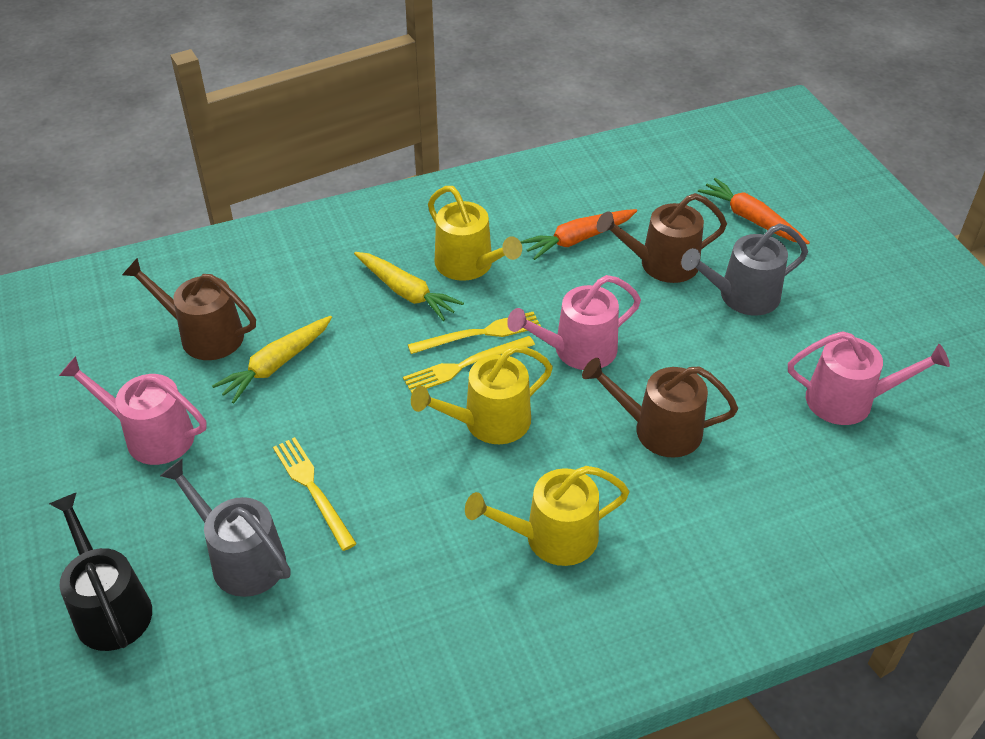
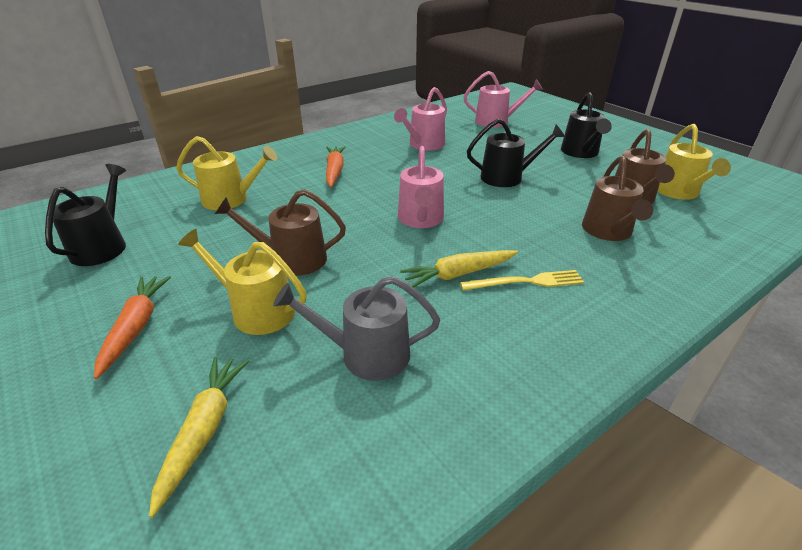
black watering can: [49,492,152,651] = 1 -> [45,164,126,266] [467,119,565,187] [561,92,612,158] = 3
grey watering can: [160,459,290,597] [681,223,808,315] = 2 -> [273,276,440,381] = 1
yellow fork: [273,437,357,551] [403,336,535,393] [408,312,541,354] = 3 -> [460,270,584,291] = 1

